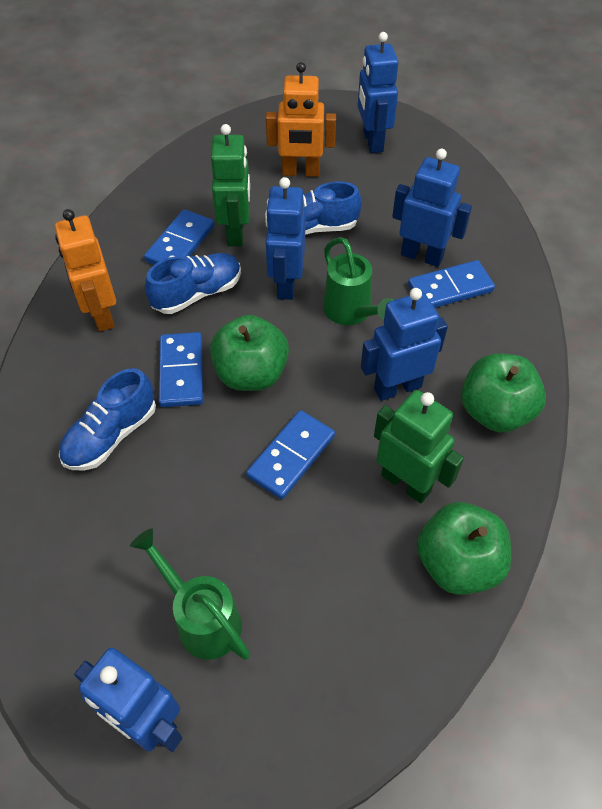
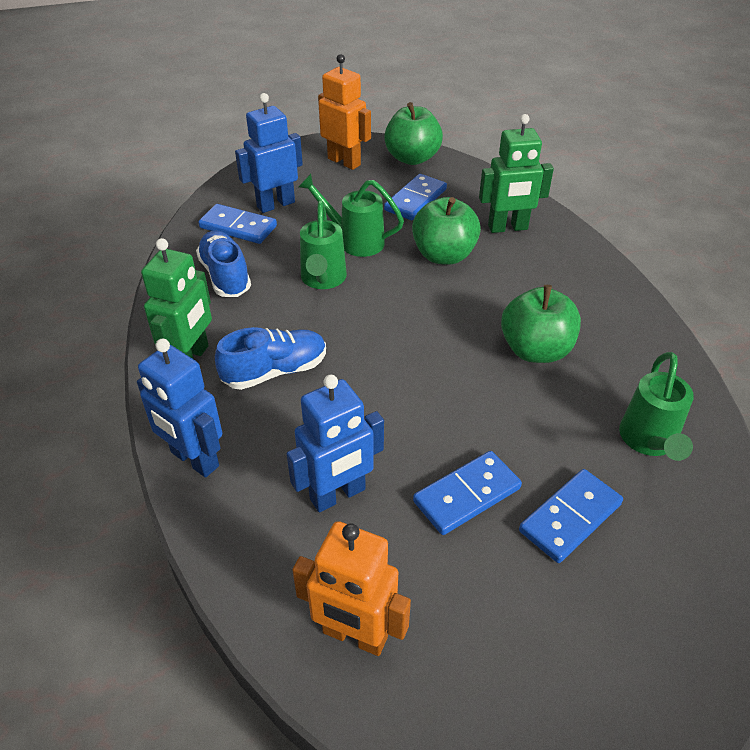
blue robot: [74,648,182,752] [265,177,305,300] [358,32,398,153] [361,288,448,401] [392,148,472,267] = 5 -> [137,339,222,477] [235,93,303,213] [287,375,384,513] = 3
blue shoe: [59,368,156,471] [145,253,241,314] [266,181,361,235] = 3 -> [196,231,251,297] [215,327,326,390] = 2
green watering can: [130,528,250,660] [323,237,393,325] = 2 -> [299,173,404,257] [300,201,347,289] [619,352,694,461] = 3

